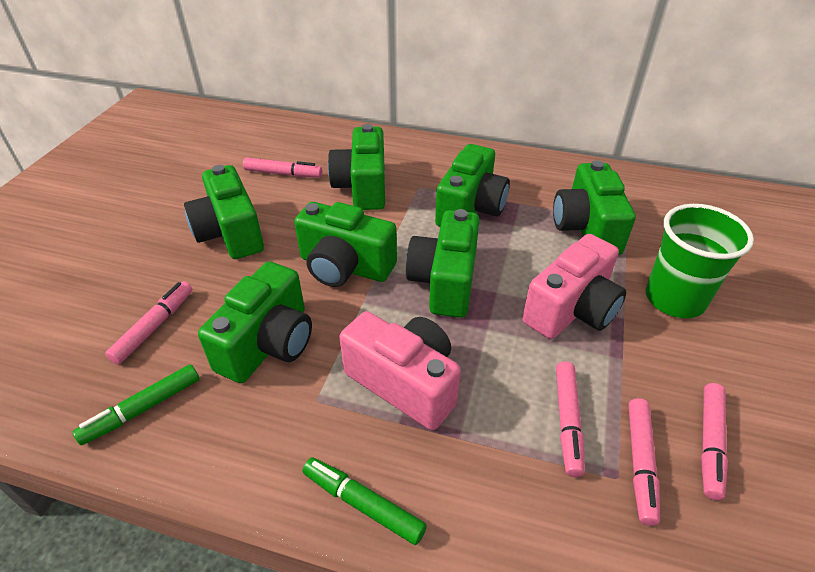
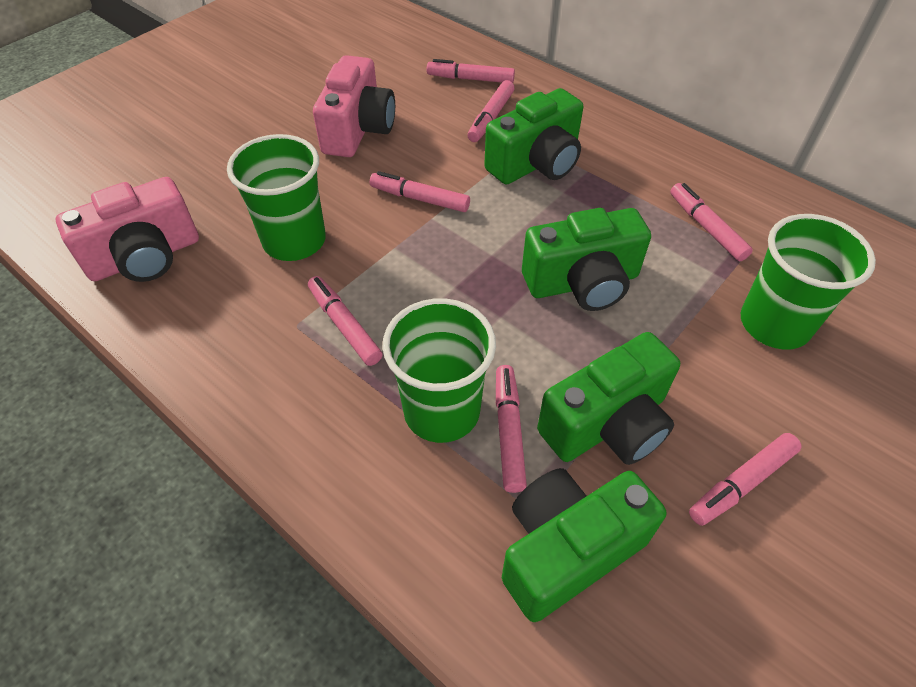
green camera: [184,165,264,259] [198,261,312,383] [294,202,397,287] [328,124,385,210] [406,209,480,318] [435,144,510,227] [553,160,636,255] = 7 -> [484,88,583,185] [502,468,667,622] [522,208,651,311] [537,332,680,465] = 4
green cup: [646,204,754,318] = 1 -> [227,134,326,261] [382,298,496,443] [741,214,876,350] = 3
green marker: [73,364,199,445] [303,458,427,545] = 2 -> none = 0
pink marker: [105,281,192,364] [243,157,322,178] [556,362,585,477] [628,398,660,526] [701,383,728,500] = 5 -> [308,276,382,366] [370,171,470,212] [427,59,515,83] [467,80,514,142] [496,365,527,493] [670,183,753,261] [689,433,802,526] = 7

